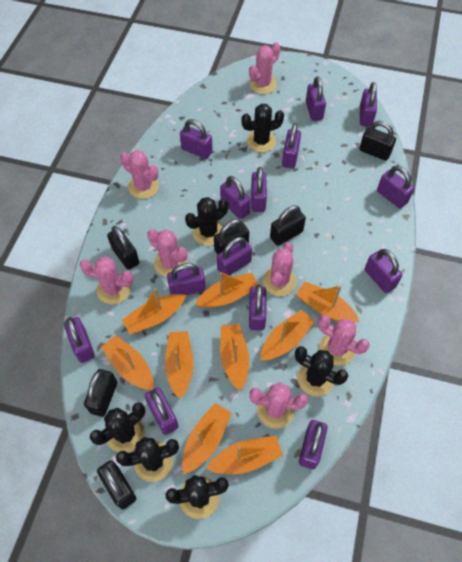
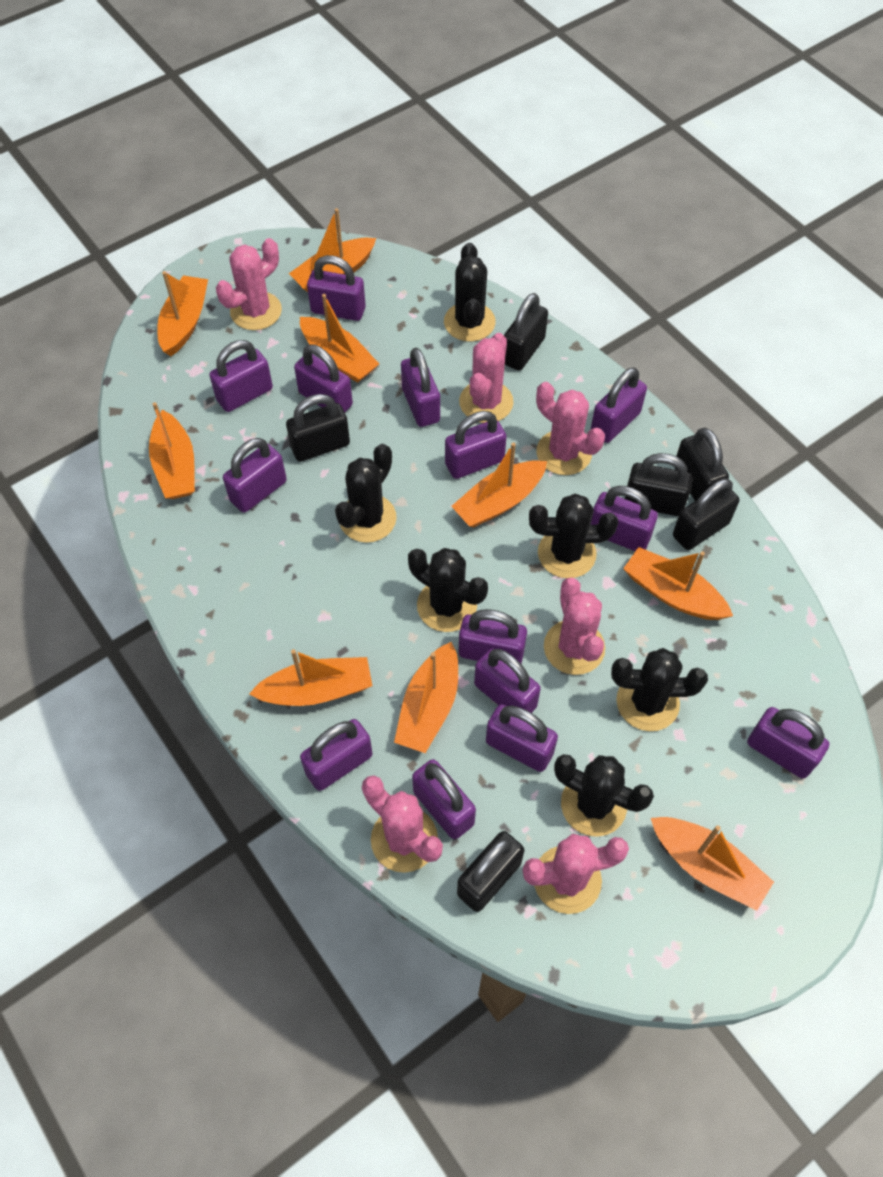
pink cactus: [79,257,134,304] [120,150,159,199] [147,229,187,277] [249,42,280,94] [249,382,308,429] [263,242,297,296] [318,315,370,366] = 7 -> [216,238,282,330] [362,775,443,873] [459,333,514,423] [522,834,629,914] [536,382,605,475] [544,577,605,675] = 6

